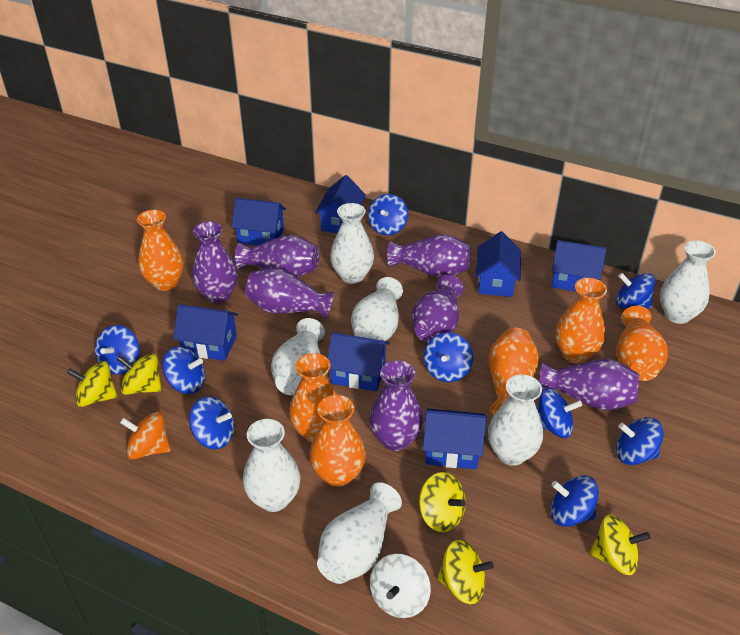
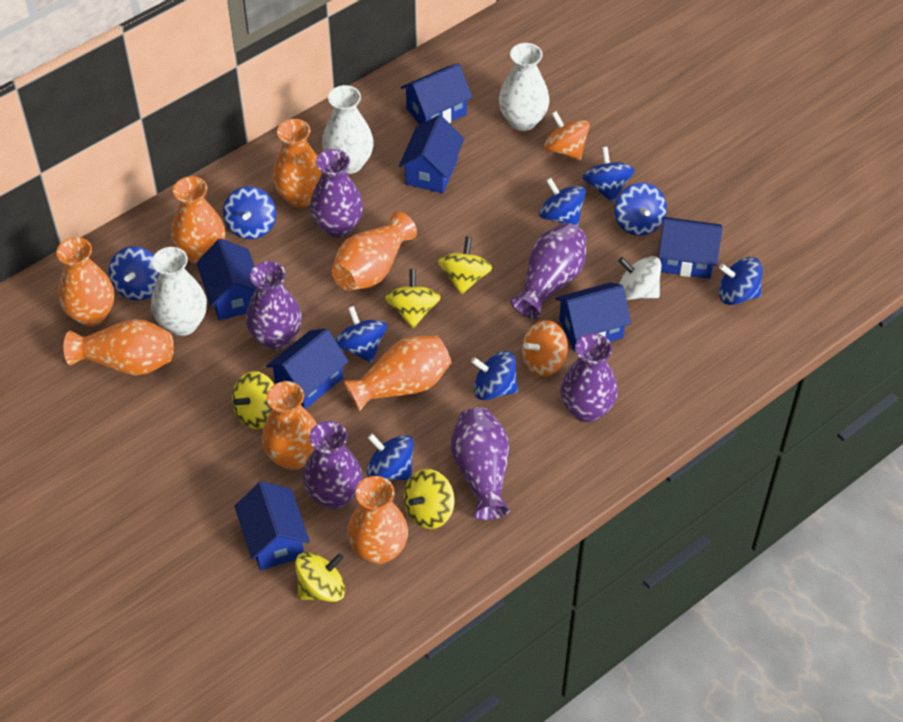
orange spinning top: [120,412,170,459] = 1 -> [522,320,568,377] [544,111,590,160] = 2
orange vase: [137,210,184,291] [289,353,338,442] [310,395,366,487] [489,328,539,415] [555,278,607,363] [616,306,668,381] = 6 -> [56,237,114,326] [63,319,174,375] [171,176,225,265] [262,381,317,470] [272,119,322,207] [332,212,417,291] [344,336,452,412] [347,476,408,564] = 8
purple vase: [192,221,238,303] [235,235,319,277] [245,268,334,319] [369,360,423,451] [387,234,471,278] [411,275,464,342] [540,359,639,410] = 7 -> [246,261,302,350] [303,421,362,509] [310,149,363,238] [451,407,510,520] [511,222,586,319] [560,333,618,422] = 6
white vase: [243,419,301,512] [271,318,325,395] [317,482,402,584] [330,203,374,284] [351,277,403,341] [488,374,543,466] [660,240,716,324] = 7 -> [151,247,207,336] [322,85,374,174] [499,43,550,131] = 3

